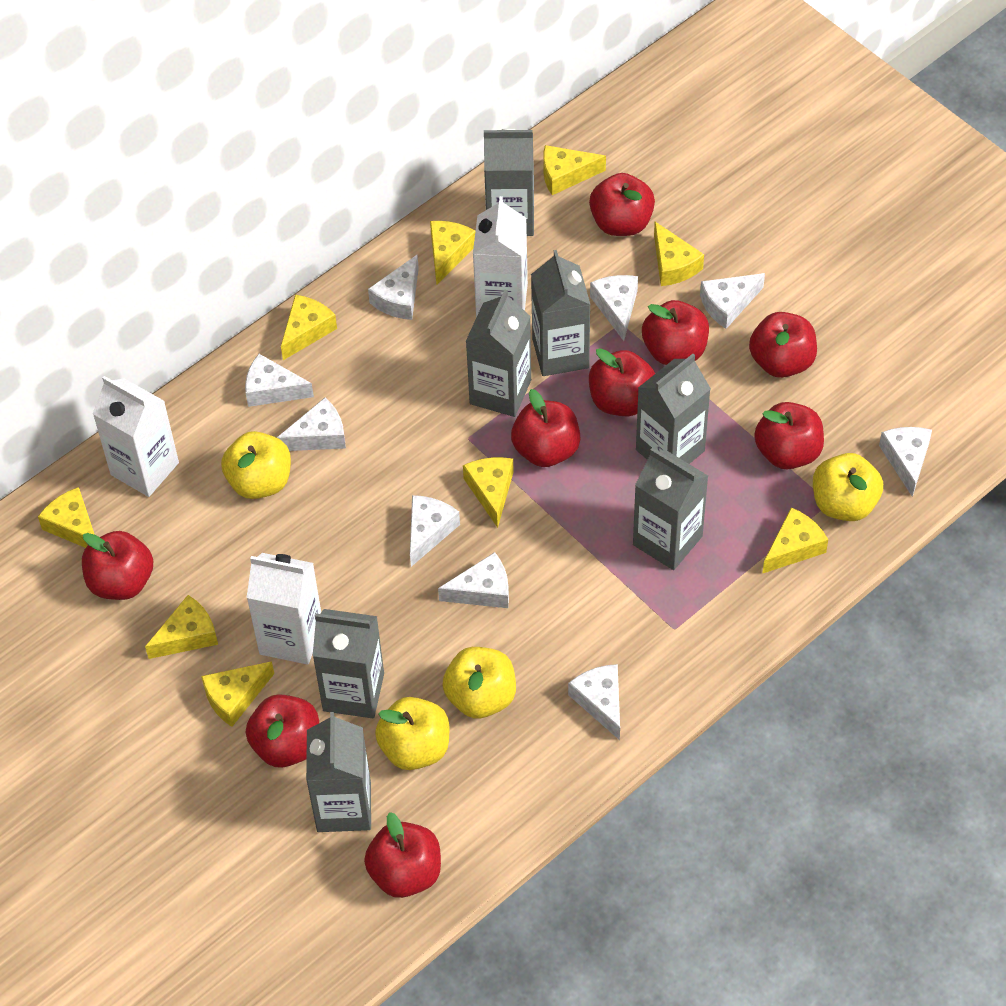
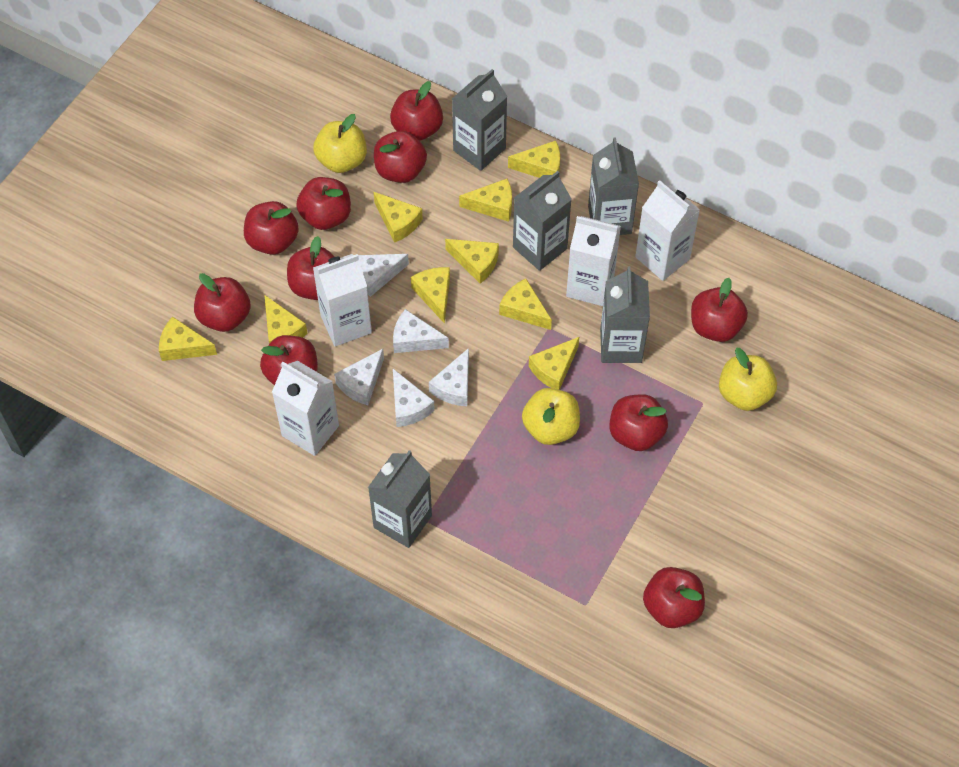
grey carton: [306,712,371,832] [313,609,384,718] [466,290,531,417] [484,128,534,236] [531,250,591,376] [633,448,708,570] [636,354,711,464] = 7 -> [368,450,432,548] [452,69,508,171] [513,171,572,271] [588,137,639,235] [600,266,650,363] = 5
red apple: [82,531,153,600] [245,694,319,768] [364,812,441,898] [511,389,580,467] [589,173,655,236] [589,348,655,416] [642,300,709,365] [749,312,817,378] [754,402,824,469] = 9 -> [194,273,251,332] [244,201,299,255] [260,335,318,385] [287,236,334,300] [296,177,351,230] [374,131,427,183] [390,81,443,141] [609,394,668,451] [643,567,705,628] [691,278,748,342] = 10
white carton: [93,376,179,497] [247,553,321,665] [473,196,528,317] = 3 -> [272,361,339,456] [313,254,372,346] [566,216,621,306] [635,180,700,281] = 4
white cheese: [245,354,314,407] [277,398,346,451] [368,255,419,320] [410,495,460,567] [438,552,509,608] [568,664,620,740] [590,275,638,341] [700,273,765,329] [879,427,932,497] = 9 -> [334,349,384,405] [358,254,409,297] [393,309,449,353] [393,369,435,427] [429,348,469,406] = 5
yellow apple: [221,431,291,499] [375,697,449,770] [442,647,516,718] [813,453,883,521] = 4 -> [313,114,367,173] [522,388,580,445] [719,348,777,411] = 3

